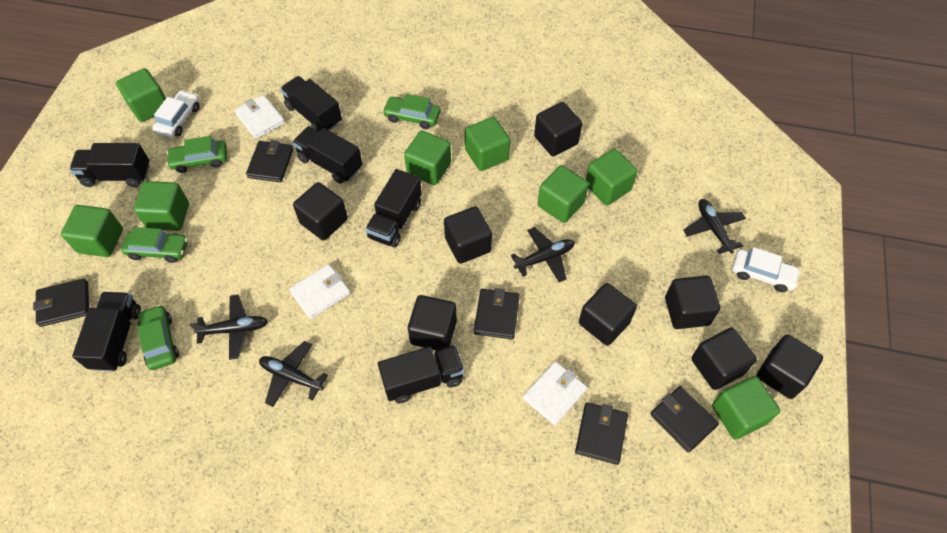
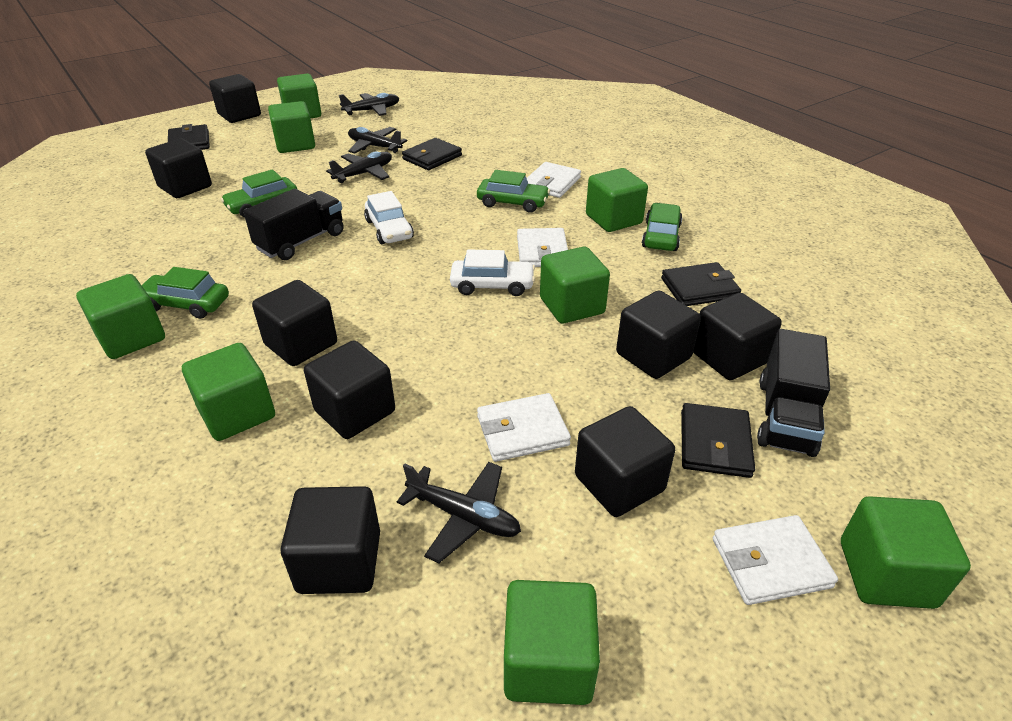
black truck: [69,143,150,187] [72,292,141,372] [280,76,342,131] [292,126,363,184] [365,169,422,247] [378,345,464,403] = 6 -> [243,189,344,260] [757,329,830,457] = 2
black wallet: [33,279,89,327] [246,140,293,182] [474,288,520,339] [575,402,628,465] [650,386,719,453] = 5 -> [168,124,210,150] [402,138,462,170] [661,262,741,306] [681,403,755,478] = 4
white wallet: [234,95,285,139] [289,264,350,319] [523,361,587,425] = 3 -> [477,393,571,462] [517,228,568,267] [527,162,581,198] [713,515,838,605] = 4

